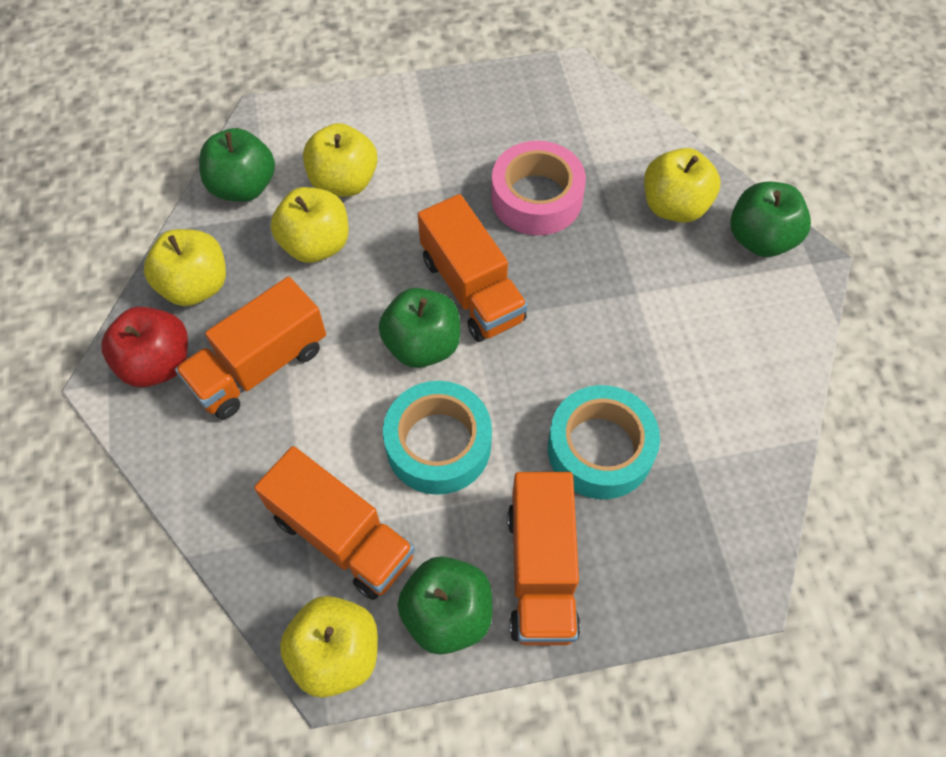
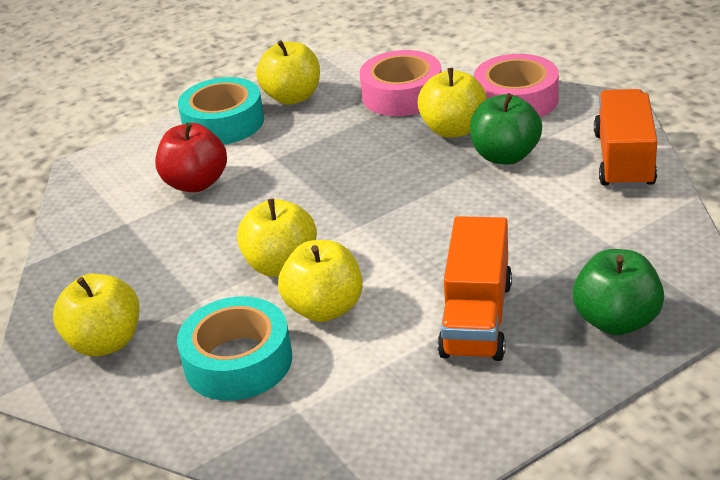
green apple: [199,128,275,202] [379,288,460,368] [398,556,492,655] [730,182,811,257] = 4 -> [470,93,542,165] [573,249,664,335] = 2
orange truck: [175,277,326,419] [254,446,415,600] [418,194,528,342] [507,472,580,645] = 4 -> [438,216,512,361] [594,89,657,189] = 2
pink tape: [491,141,586,236] = 1 -> [360,50,442,116] [474,54,559,117] = 2

